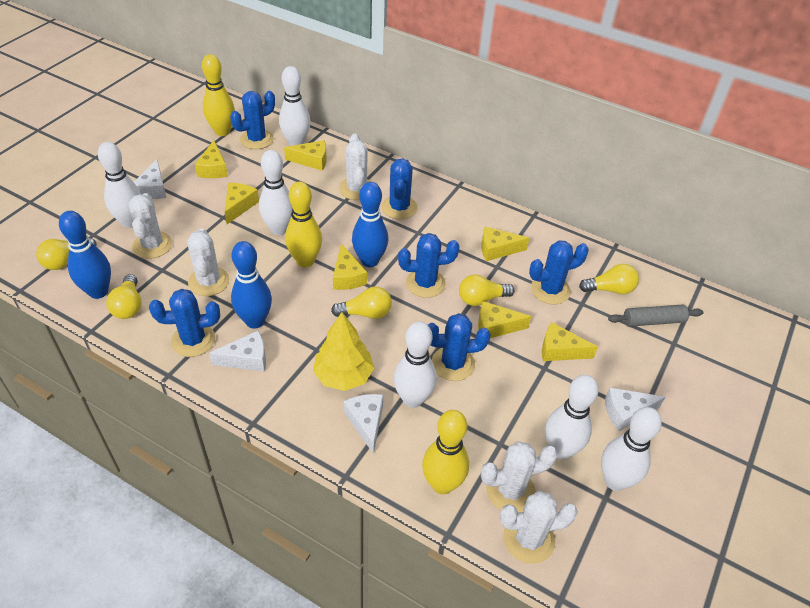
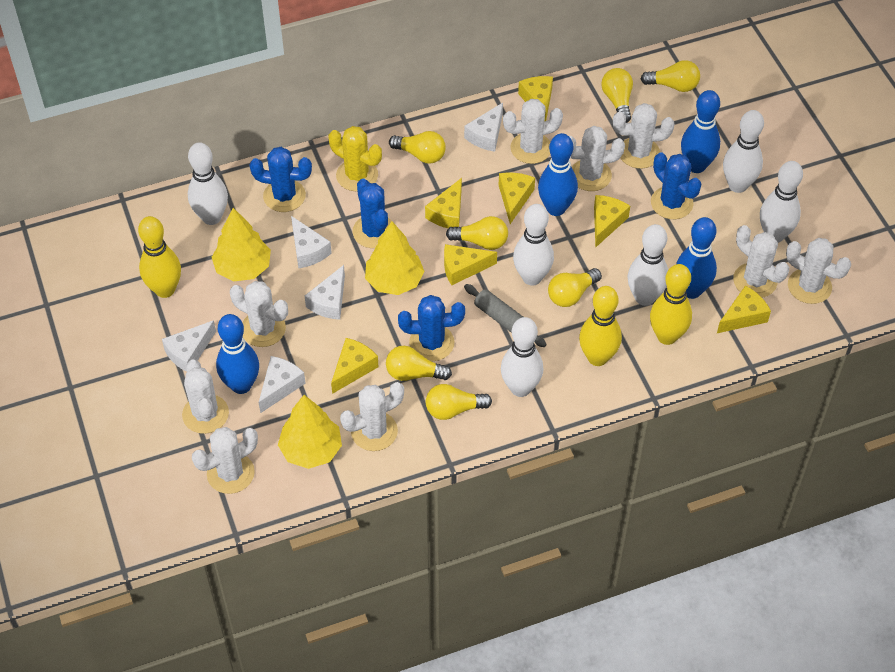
blue bowling pin: [59,211,111,299] [231,241,272,329] [352,182,388,267] = 3 -> [216,314,259,394] [538,133,578,216] [676,217,717,299] [681,90,720,173] = 4
blue cactus: [149,289,220,357] [230,91,275,149] [381,158,418,220] [398,233,459,298] [428,313,491,381] [529,240,589,305] = 6 -> [250,147,312,212] [353,179,392,248] [398,295,465,361] [651,152,702,219] = 4
white cactus: [128,193,172,259] [187,228,229,296] [339,134,371,200] [481,441,558,512] [500,491,578,564] = 5 -> [182,359,229,434] [192,427,258,494] [230,281,288,347] [340,382,404,451] [503,99,563,164] [569,126,625,191] [613,103,674,169] [733,225,789,298] [786,238,851,304] = 9
white cheese: [134,159,167,199] [209,331,266,372] [344,394,383,454] [605,388,665,431] = 4 -> [162,320,216,372] [259,356,305,413] [291,216,332,269] [305,265,345,320] [464,103,503,152] = 5
yellow cactus: none = 0 -> [329,126,382,191] = 1
yellow light bulb: [36,238,97,270] [106,274,142,319] [331,286,392,319] [459,274,514,306] [579,264,639,294] = 5 -> [386,346,452,381] [389,131,446,164] [426,384,492,420] [446,216,508,250] [548,268,602,307] [601,68,633,123] [641,60,700,92] = 7
yellow tree: [313,312,374,391] = 1 -> [212,208,271,282] [278,395,342,469] [365,222,425,295] = 3

